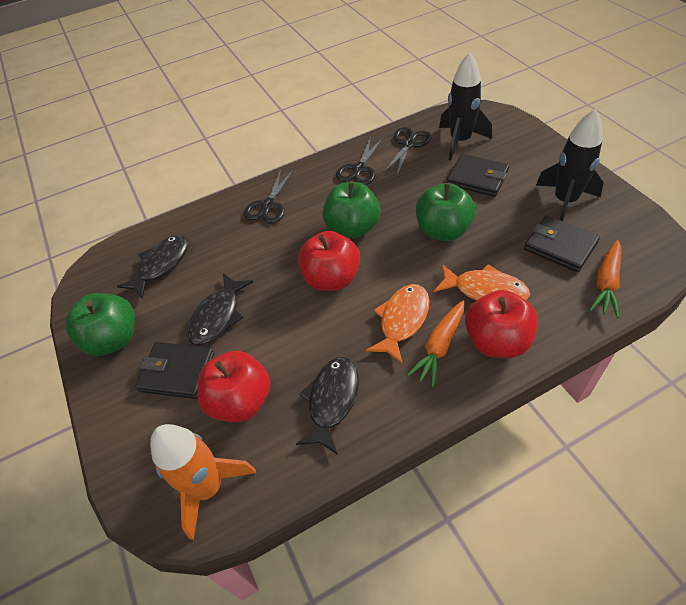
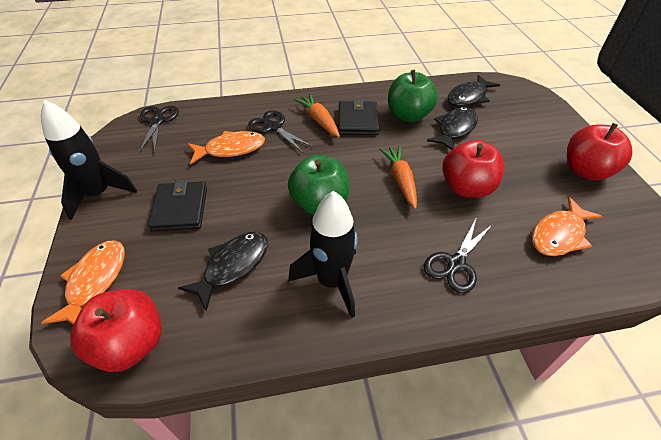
black wallet: [135,342,214,399] [447,154,509,197] [524,216,600,272] = 3 -> [148,180,207,232] [338,99,379,135] = 2
green apple: [65,293,135,356] [323,181,380,239] [416,183,475,241] = 3 -> [288,155,350,215] [388,70,438,122] = 2
orange fish: [366,284,430,364] [434,264,530,301] = 2 -> [41,240,125,325] [187,131,265,164] [532,197,602,256] = 3
orange rocket: [150,424,256,540] = 1 -> none = 0

